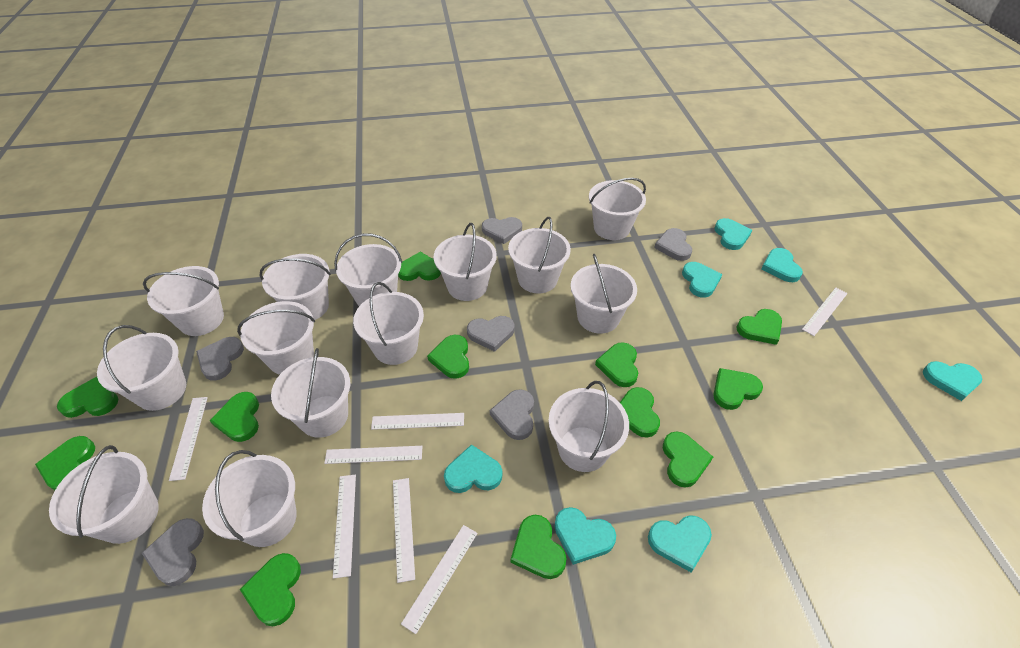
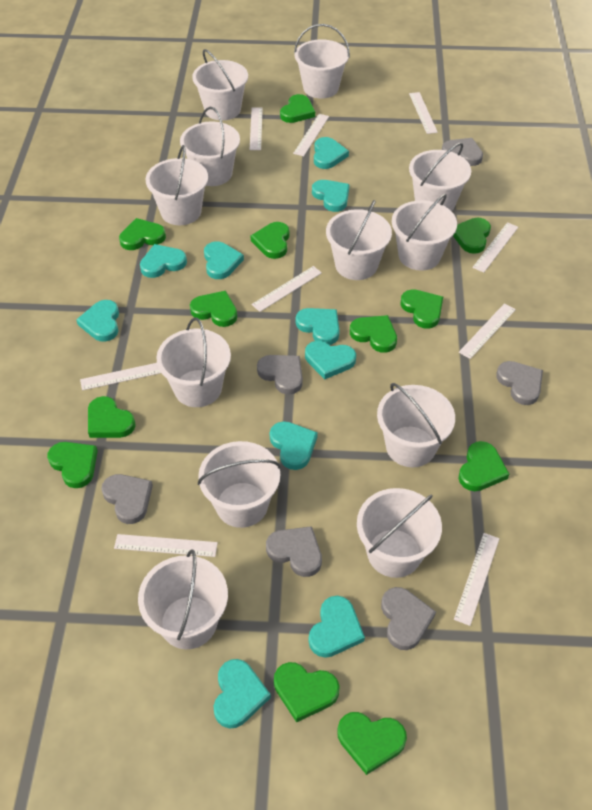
turquoise heart: [444,445,502,493] [554,507,616,565] [648,515,712,572] [682,262,722,298] [714,218,752,250] [761,248,803,282] [923,361,983,401] = 7 -> [76,300,119,342] [140,244,187,278] [204,241,244,279] [214,659,271,729] [270,421,318,470] [296,308,340,345] [305,341,356,380] [308,596,365,658] [312,180,350,212] [314,137,349,169] = 10
white bucket: [49,445,159,544] [97,325,186,411] [143,266,224,336] [202,450,297,547] [237,301,315,375] [260,254,331,320] [271,348,350,438] [334,234,402,306] [353,282,424,365] [434,223,497,301] [508,217,571,294] [549,381,629,472] [571,254,637,333] [589,178,646,240] = 14 -> [138,549,228,649] [146,145,208,225] [156,317,231,407] [180,107,240,186] [192,49,248,120] [198,441,281,528] [294,24,350,99] [326,200,392,280] [357,488,442,578] [377,383,455,467] [392,194,457,271] [409,143,471,211] = 12
white ruler: [169,397,208,481] [324,446,423,464] [333,475,356,579] [371,413,464,430] [393,478,415,583] [401,525,478,634] [802,288,848,336] = 7 -> [80,363,161,390] [114,534,218,557] [250,107,263,150] [251,266,322,312] [293,114,329,156] [409,92,438,134] [454,533,499,626] [459,303,516,359] [472,222,518,273] = 9

